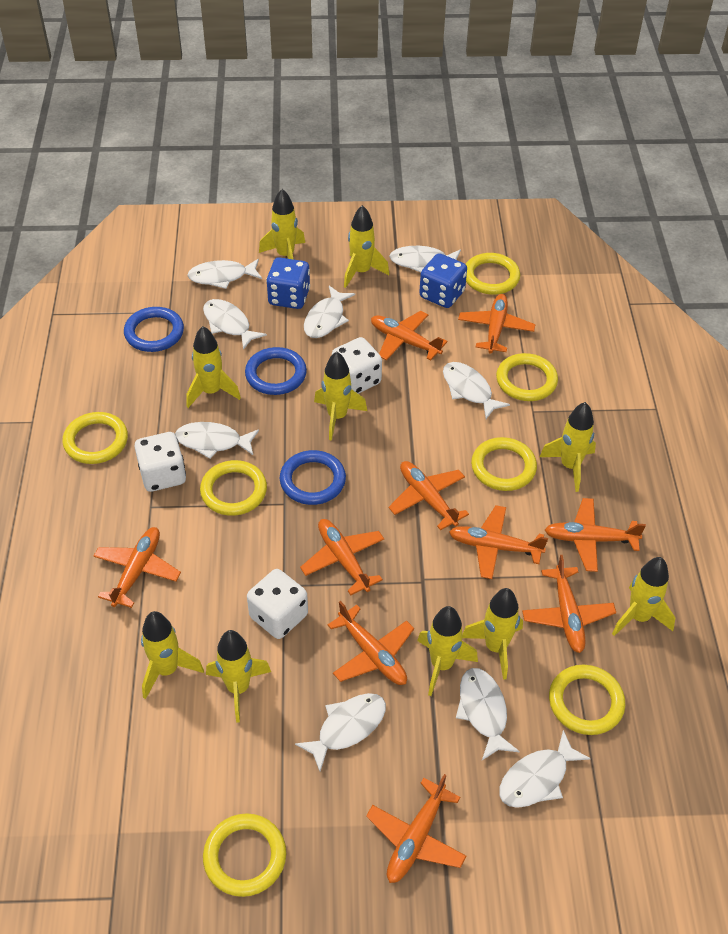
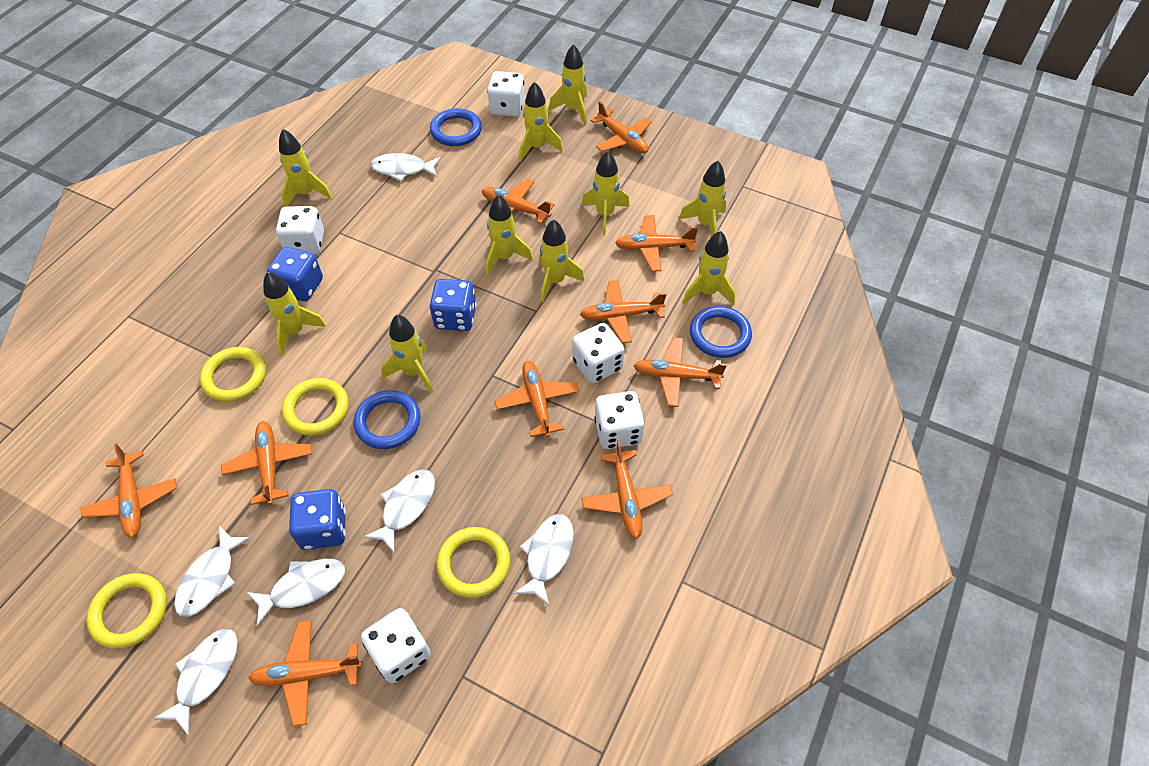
blue dice: [266,257,310,309] [419,253,467,308] = 2 -> [267,247,323,301] [289,489,346,550] [429,279,477,331] = 3
white dice: [134,432,186,492] [247,569,308,639] [332,337,382,394] = 3 -> [276,206,324,254] [361,608,431,683] [487,71,525,117] [572,323,624,383] [594,391,645,449] = 5
white fish: [175,422,259,459] [187,259,262,289] [203,299,267,350] [295,693,386,771] [304,286,355,338] [389,246,461,273] [443,362,510,419] [456,668,520,760] [499,730,591,808] = 9 -> [153,629,238,735] [174,526,251,617] [247,559,345,626] [364,469,435,553] [371,153,441,181] [514,514,574,605] = 6
yellow ring: [62,412,128,464] [200,460,267,516] [203,813,286,897] [466,253,520,295] [471,437,537,491] [496,353,558,401] [549,665,625,735] = 7 -> [86,573,167,649] [200,347,266,402] [282,378,349,436] [437,527,510,598] = 4

